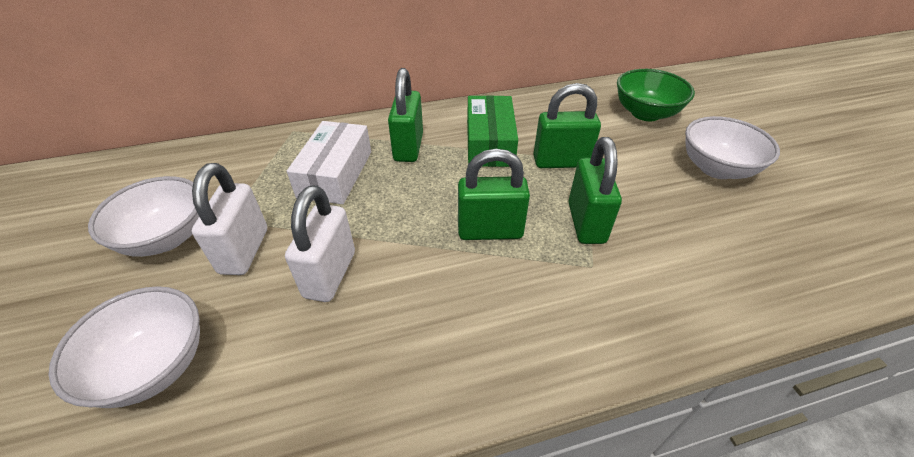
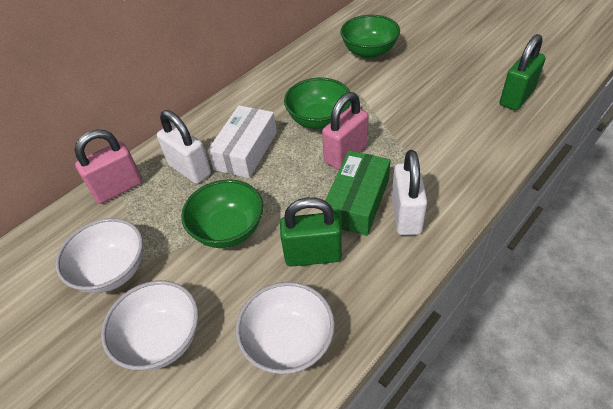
green bowl: [617,69,695,121] = 1 -> [181,179,263,248] [284,78,351,129] [340,15,400,59] = 3
green padlock: [388,68,423,162] [458,149,530,240] [533,83,601,168] [568,137,622,244] = 4 -> [280,197,342,267] [500,34,546,111] = 2
pink padlock: none = 0 -> [74,129,142,204] [322,92,369,170] = 2

